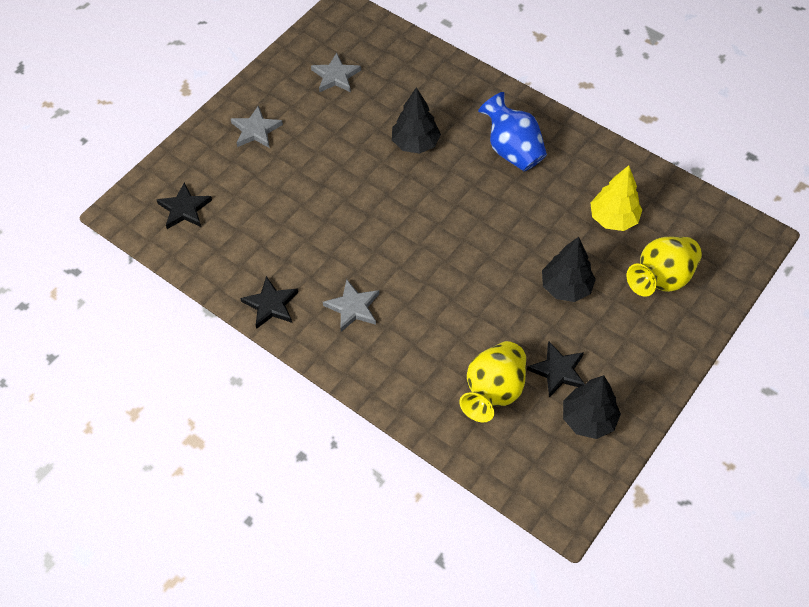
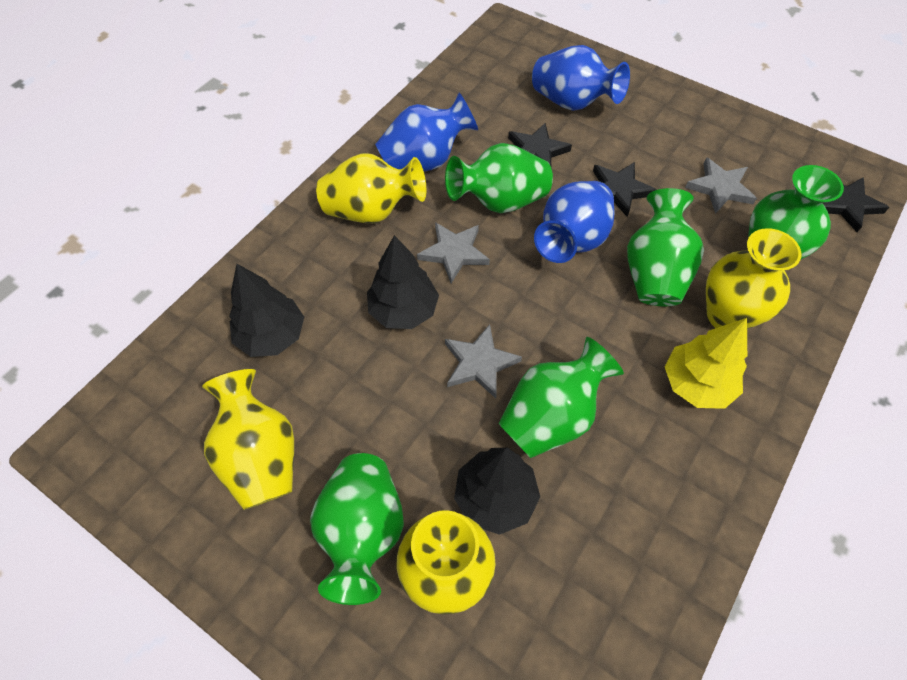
blue vase: [478,92,547,171] = 1 -> [375,93,478,172] [532,45,630,111] [534,181,615,263] = 3
green vase: none = 0 -> [310,453,404,605] [445,143,553,213] [499,337,624,458] [627,188,704,306] [749,165,844,259] = 5
yellow vase: [459,341,526,423] [627,237,702,297] = 2 -> [202,369,294,510] [316,153,426,223] [397,510,495,615] [706,228,801,329] = 4

